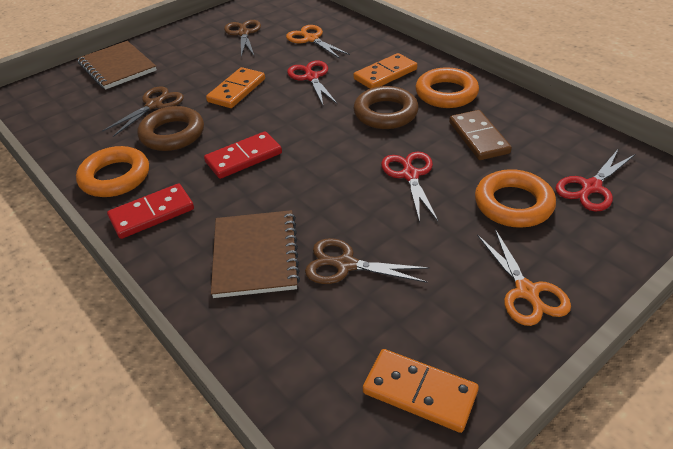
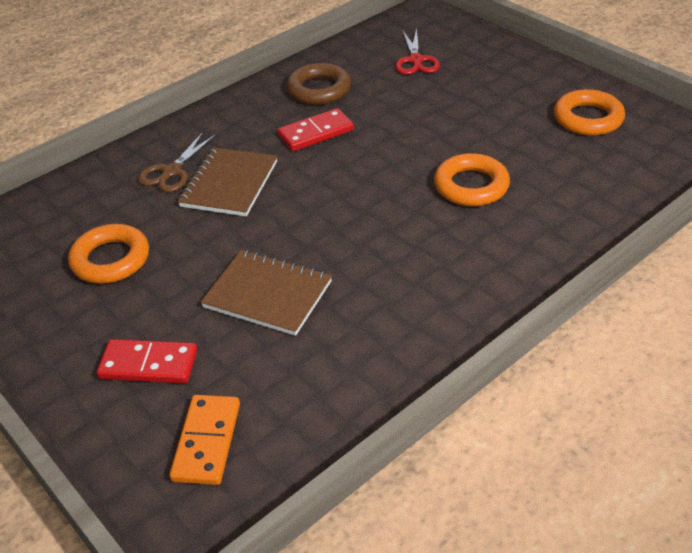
brown domino: [449,110,512,160] = 1 -> none = 0
brown ring: [137,106,204,151] [354,86,419,129] = 2 -> [287,63,351,105] = 1
brown scissors: [102,86,184,137] [224,20,261,57] [305,238,430,284] = 3 -> [138,132,217,192] = 1
orange domino: [206,67,265,108] [353,53,417,89] [363,349,479,433] = 3 -> [169,395,240,485] = 1
orange scissors: [286,25,350,59] [477,229,571,326] = 2 -> none = 0
red scissors: [287,60,338,105] [381,151,438,223] [556,148,635,212] = 3 -> [395,28,440,75] = 1

